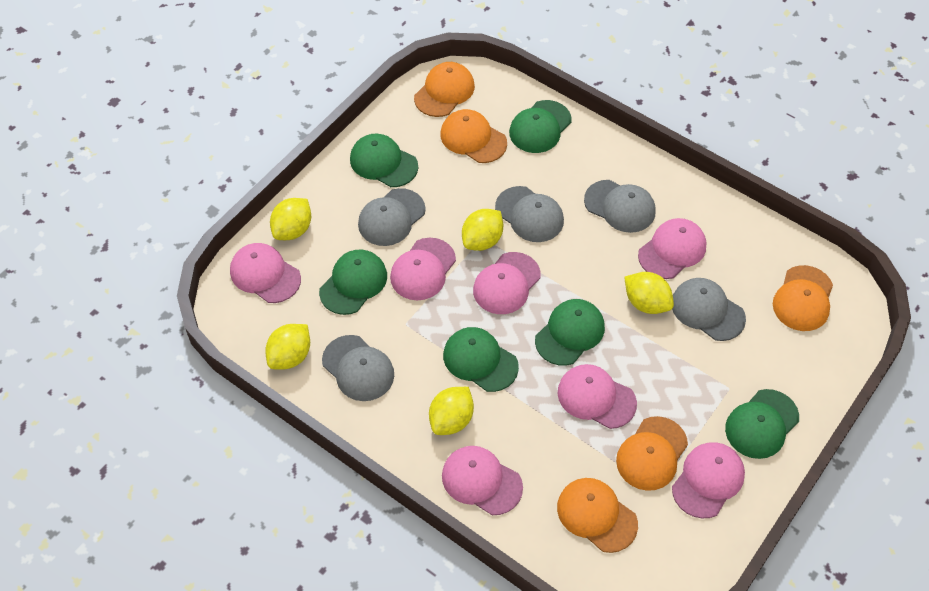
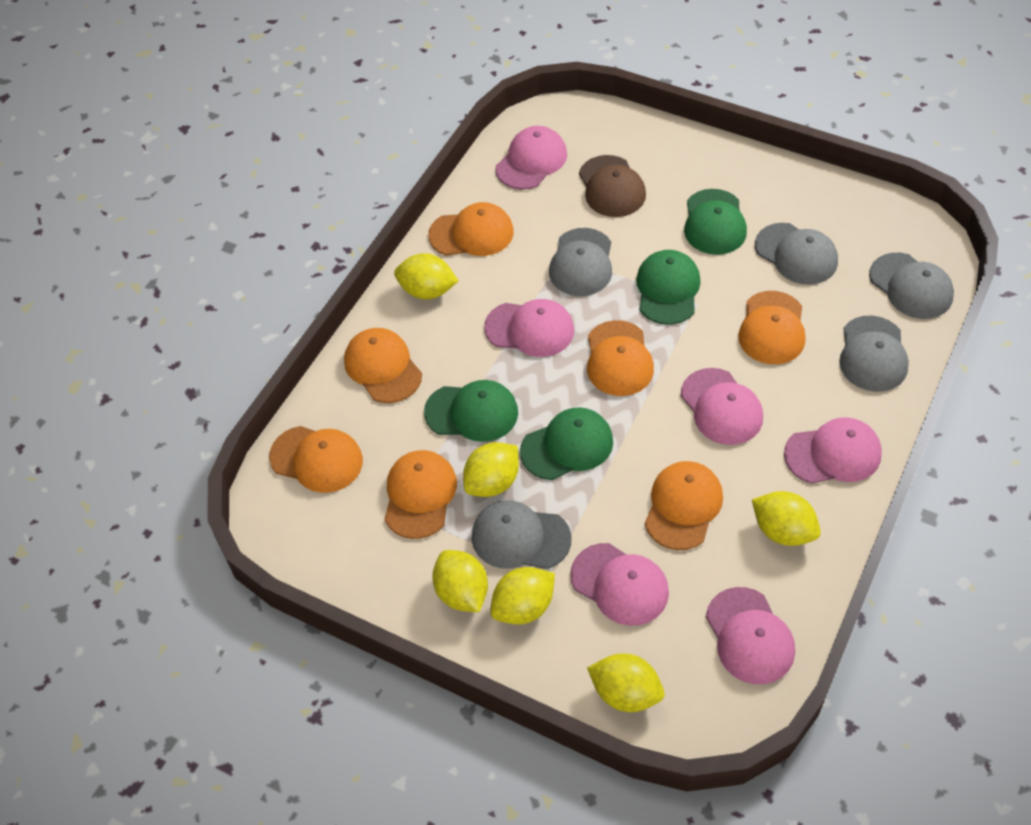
brown cap: none = 0 -> [579,155,646,217] = 1
green cap: [319,249,387,315] [350,134,418,187] [443,327,519,392] [509,100,571,153] [535,299,605,366] [725,389,799,459] = 6 -> [424,380,518,442] [520,407,613,480] [636,250,701,325] [684,189,747,255] = 4
orange cap: [414,62,475,117] [440,109,507,163] [557,478,638,553] [616,416,688,491] [773,265,833,331] = 5 -> [269,426,363,493] [344,328,422,403] [384,450,457,539] [428,202,514,256] [587,320,654,396] [645,461,723,550] [738,291,805,364] = 7
pink cap: [230,243,301,303] [390,238,456,300] [442,446,523,515] [473,252,541,314] [558,364,637,429] [638,218,706,279] [672,442,745,518] = 7 -> [484,299,574,357] [496,126,567,190] [570,543,669,626] [681,368,763,445] [706,587,795,684] [784,417,882,484] = 6
yellow lemon: [265,324,310,370] [270,198,311,240] [429,387,474,435] [462,209,503,251] [624,272,674,314] = 5 -> [394,253,458,299] [432,550,488,612] [463,442,519,497] [491,567,555,625] [587,653,665,712] [752,491,821,546] = 6

